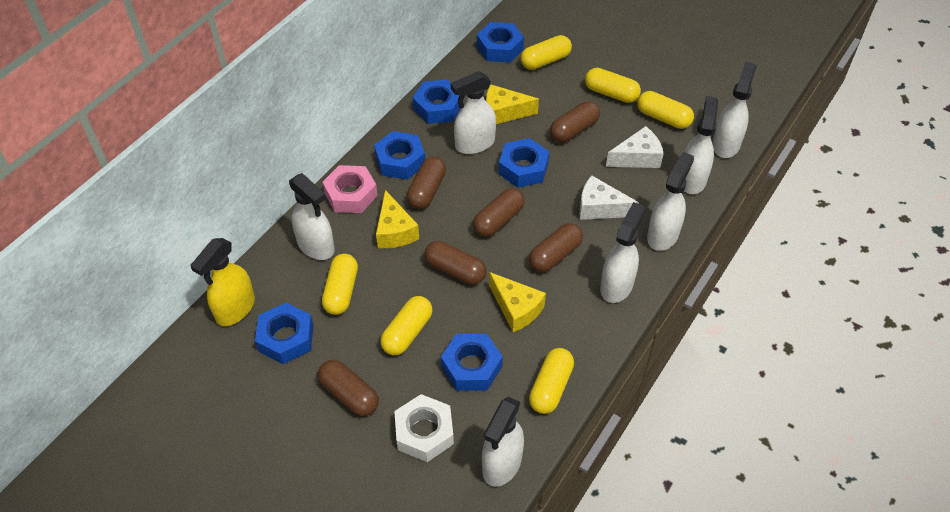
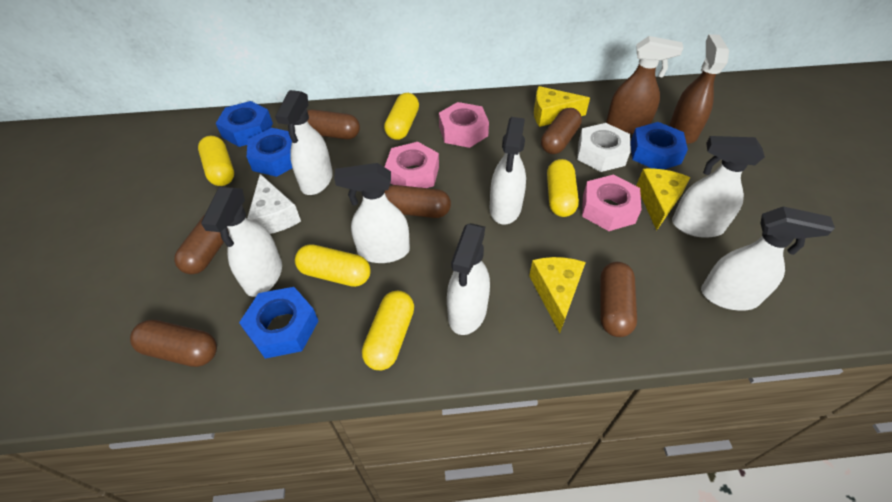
blue nut: [255,303,313,364] [374,131,425,180] [413,80,461,124] [441,334,503,391] [477,22,524,63] [499,138,549,188] = 6 -> [216,101,273,147] [239,287,318,359] [247,128,292,177] [630,122,688,170] = 4
brown spray bottle: none = 0 -> [606,36,683,134] [669,34,729,144] = 2
pink nut: [322,165,378,213] = 1 -> [385,142,439,188] [439,102,489,148] [582,175,641,231] = 3
white cheese: [579,176,639,220] [606,126,664,168] = 2 -> [247,174,301,234] = 1
yellow capsule: [322,254,358,315] [380,296,433,355] [521,35,572,70] [529,348,574,414] [585,68,641,103] [637,91,694,129] = 6 -> [198,136,234,186] [295,244,371,287] [362,291,414,370] [384,93,419,140] [547,159,579,217] = 5
yellow spray bottle: [190,238,255,326] = 1 -> none = 0

